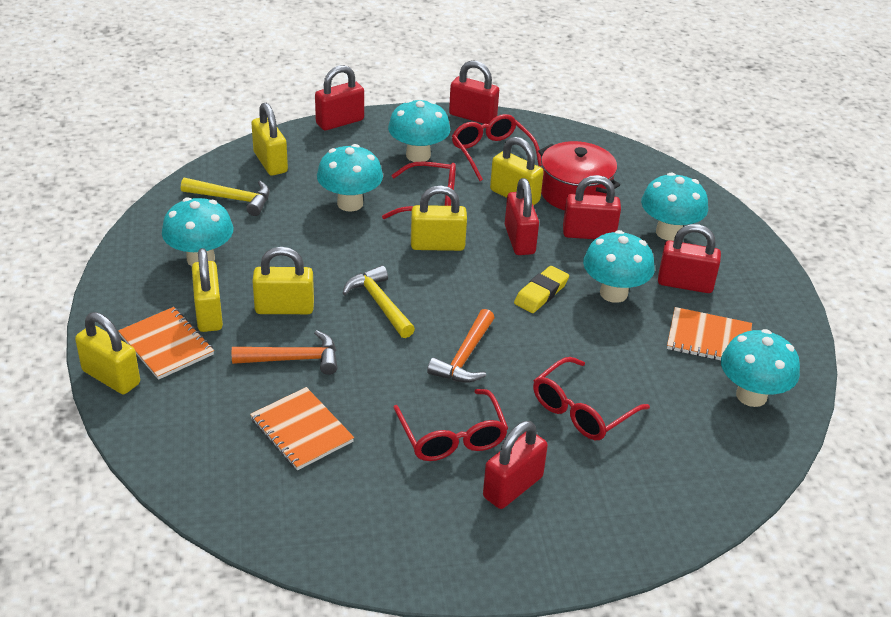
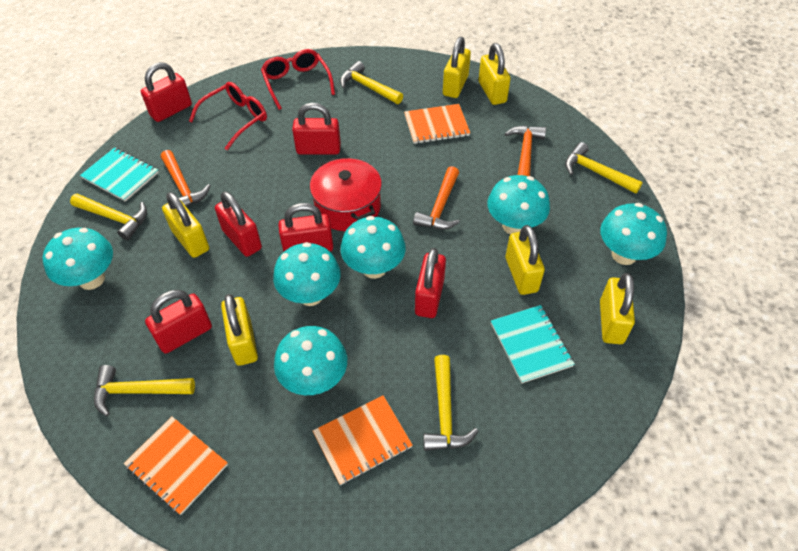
orange hammer: [232,330,337,375] [427,309,495,383] = 2 -> [161,150,211,207] [413,166,460,230] [505,125,546,176] = 3
red glasses: [382,161,456,219] [393,389,508,461] [452,114,542,181] [533,357,650,440] = 4 -> [189,82,267,150] [261,49,335,110] = 2
turquoise notebook: none = 0 -> [80,147,159,202] [491,305,575,383] = 2
yellow eraser: [514,266,569,313] = 1 -> none = 0
yellow hammer: [181,178,270,216] [343,265,415,338] = 2 -> [70,194,147,240] [94,365,195,417] [340,61,403,104] [423,355,478,451] [565,142,643,194] = 5

